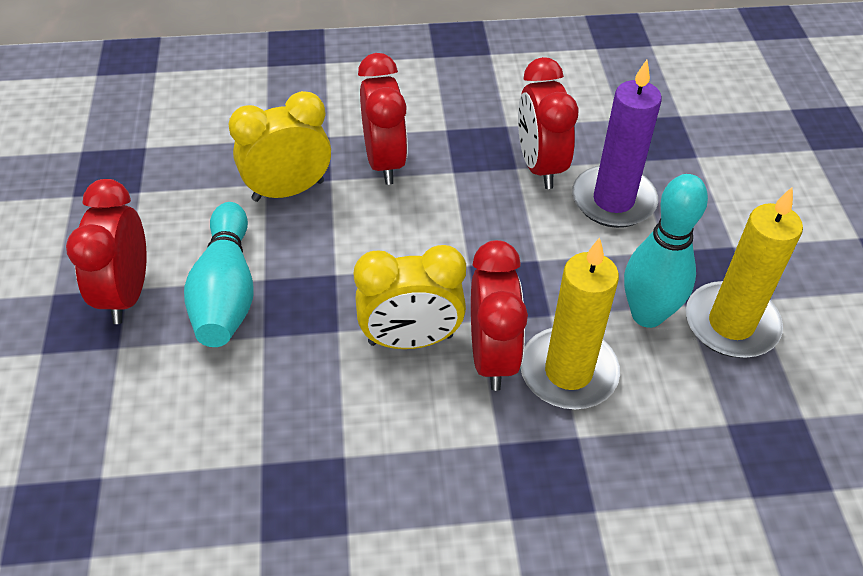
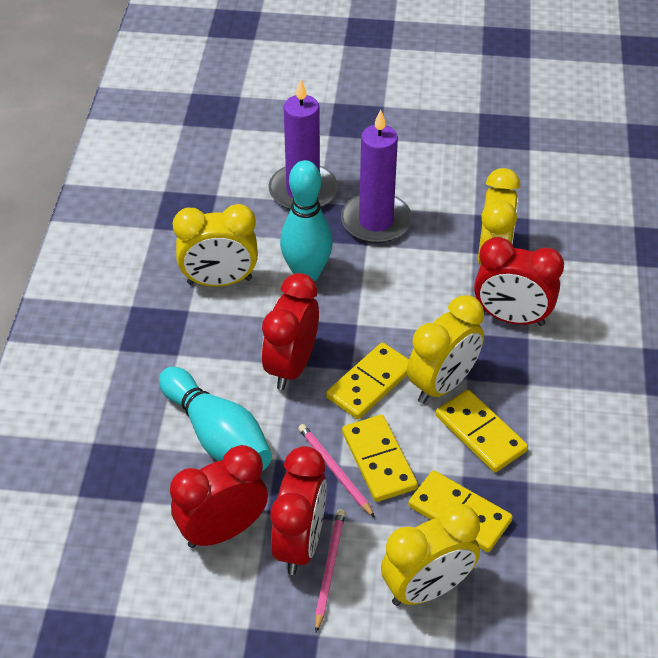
pink pencil: none = 0 -> [298,424,375,517] [315,509,345,633] = 2
purple candle: [572,60,662,228] = 1 -> [268,79,338,210] [341,109,412,244] = 2
yellow candle: [520,238,620,409] [686,187,803,358] = 2 -> none = 0
yellow clock: [228,91,331,202] [354,245,466,349] = 2 -> [173,204,258,287] [381,503,480,606] [407,295,484,404] [478,168,520,265] = 4
yellow domino: none = 0 -> [326,342,409,419] [342,415,418,502] [408,470,513,552] [436,390,528,472] = 4

